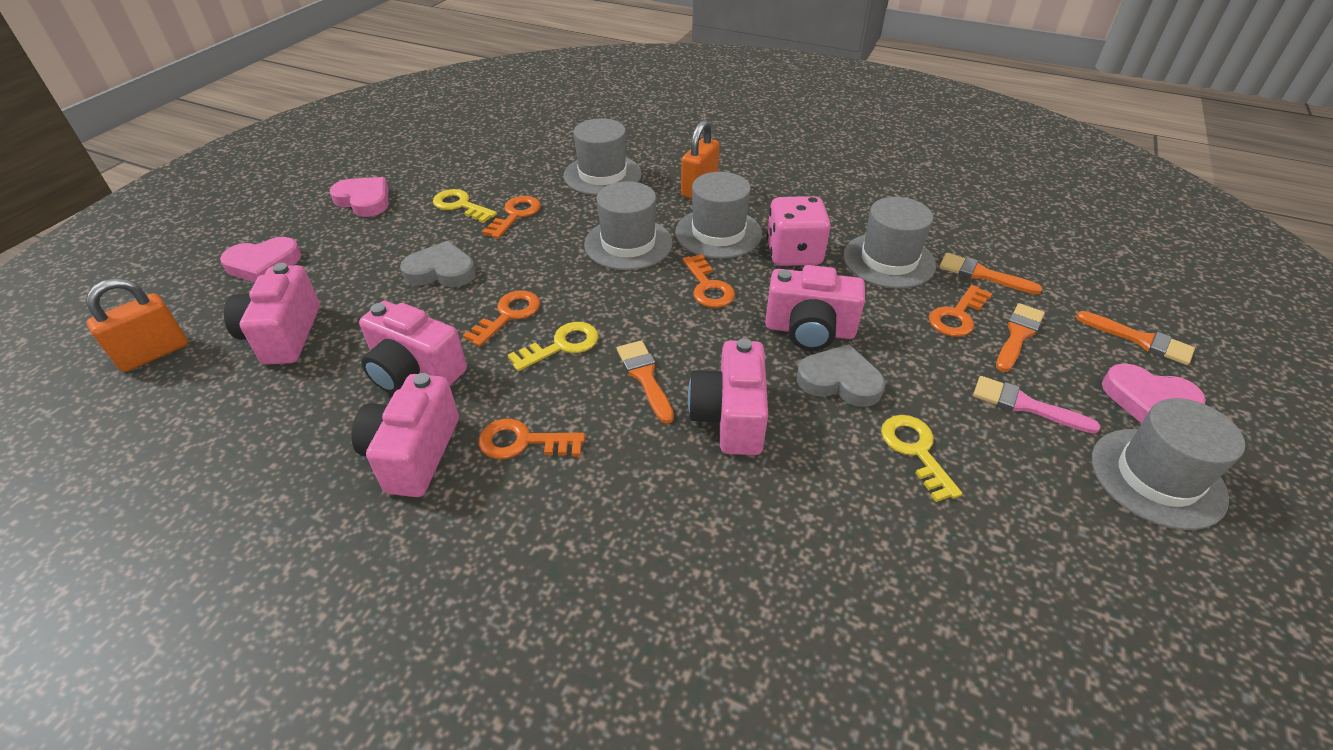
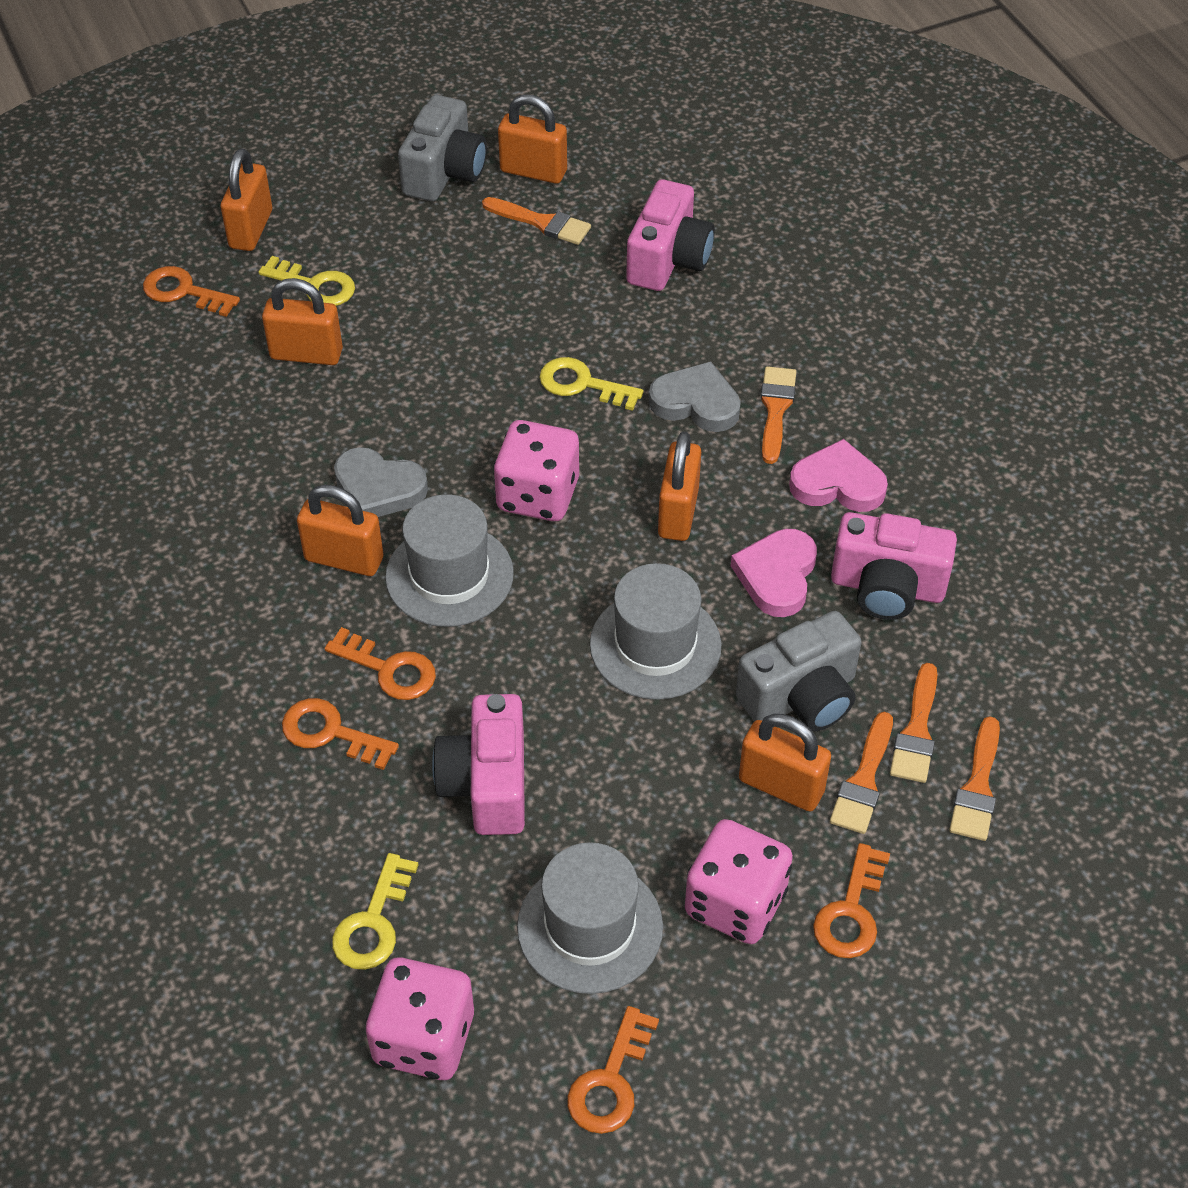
grey camera: none = 0 -> [398,95,487,201] [736,611,861,731] = 2
grey hat: [564,118,642,195] [584,181,672,270] [675,172,762,259] [843,197,936,289] [1092,398,1245,530] = 5 -> [385,494,514,627] [517,842,663,994] [590,563,721,700] = 3
orange brush: [617,340,674,424] [939,253,1042,294] [996,303,1045,372] [1076,311,1195,365] = 4 -> [482,197,591,245] [761,366,796,464] [830,712,893,834] [890,663,937,783] [949,716,1000,841] = 5
orange padlock: [86,278,188,372] [681,120,720,199] = 2 -> [221,148,272,251] [262,278,343,365] [297,485,384,576] [498,94,567,184] [658,431,701,541] [739,714,831,811] = 6
pink brush: [973,376,1101,434] = 1 -> none = 0
pink camera: [224,263,320,365] [351,373,459,497] [359,301,467,394] [688,338,768,455] [765,265,865,351] = 5 -> [432,694,525,835] [626,179,715,291] [831,512,957,620] = 3
pink dice: [766,196,831,266] = 1 -> [365,957,474,1080] [493,420,579,521] [685,819,793,944] = 3
pink heart: [220,237,302,282] [330,177,388,217] [1102,364,1206,424] = 3 -> [731,529,817,617] [789,439,888,512] = 2

